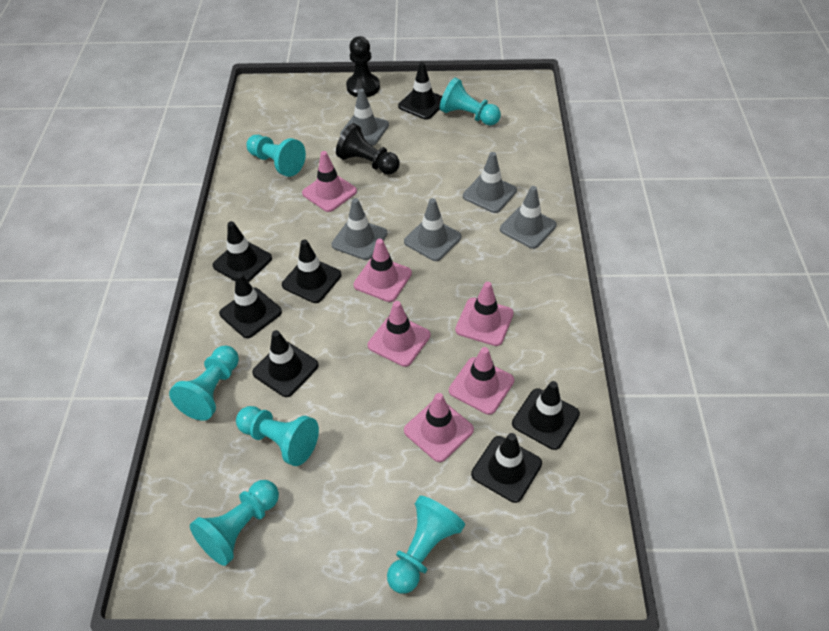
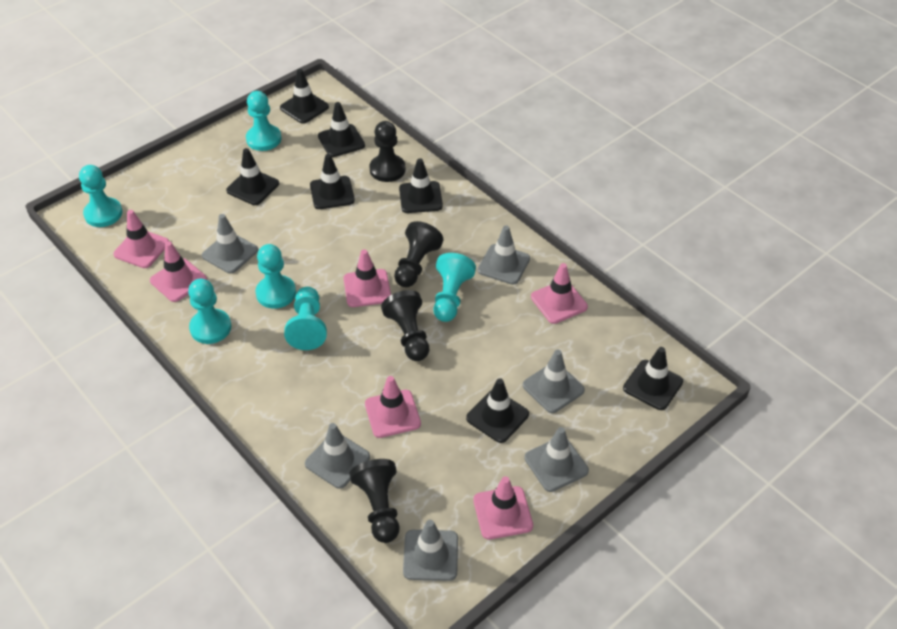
black pawn: [336,123,399,175] [346,36,380,97] = 2 -> [349,459,399,543] [369,121,405,182] [381,290,429,361] [394,221,444,287] = 4
grey traffic cone: [331,198,387,260] [340,89,389,146] [404,198,461,261] [463,152,517,213] [500,186,557,249] = 5 -> [202,214,258,274] [305,423,370,489] [403,520,458,581] [478,225,530,285] [523,350,585,413] [524,427,589,492] = 6

